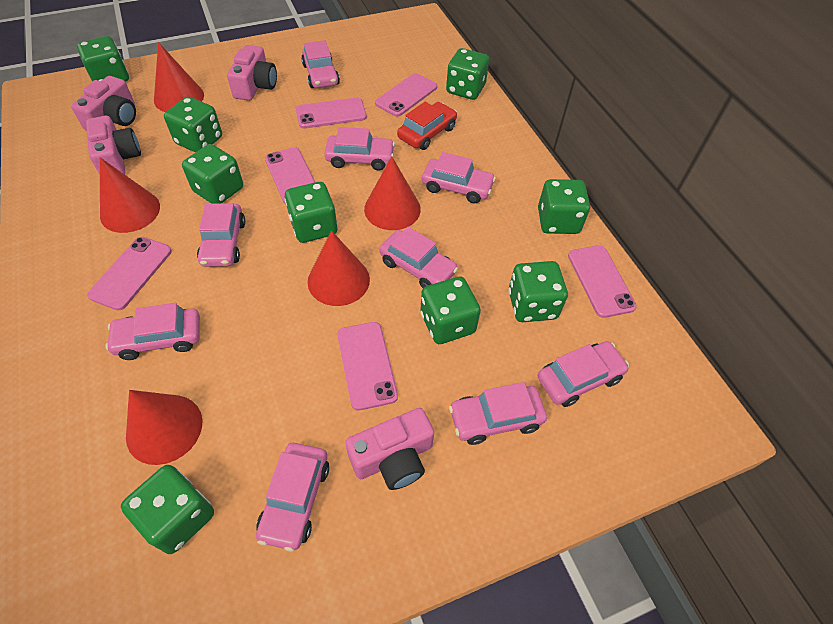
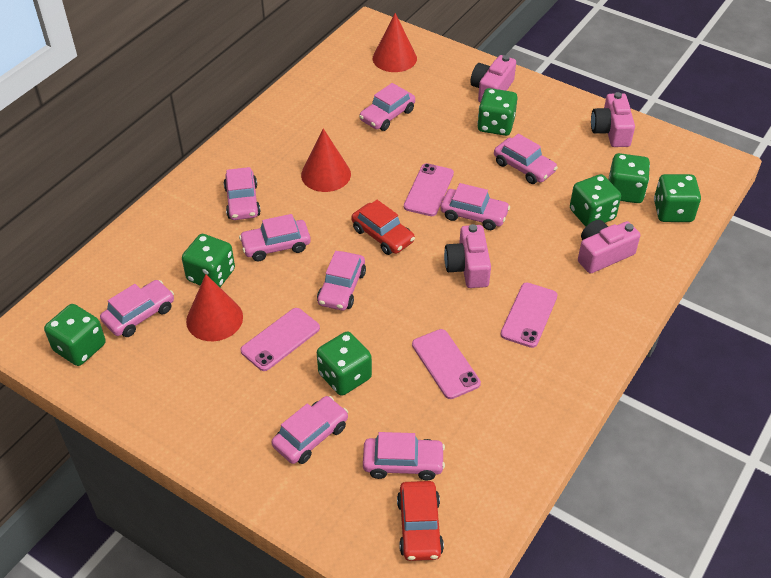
green dice: [77,36,129,82] [121,465,214,554] [164,97,222,153] [182,144,243,204] [285,182,337,243] [420,276,481,344] [446,48,489,100] [509,261,568,322] [538,179,590,234] = 9 -> [44,304,106,366] [182,234,235,287] [317,332,372,396] [477,88,517,136] [570,174,621,227] [609,153,650,203] [654,174,701,222] = 7
pink phone: [87,237,172,311] [265,147,315,204] [296,97,367,129] [337,322,398,411] [375,73,437,117] [568,245,637,318] = 6 -> [240,308,320,371] [404,163,454,216] [412,329,481,399] [500,283,558,348] = 4
red car: [397,102,457,150] = 1 -> [351,200,415,255] [397,481,444,561] = 2
red cone: [100,157,160,233] [126,390,202,465] [154,42,204,112] [308,230,370,306] [364,156,421,230] = 5 -> [186,274,243,341] [301,128,351,192] [373,13,417,72] = 3

